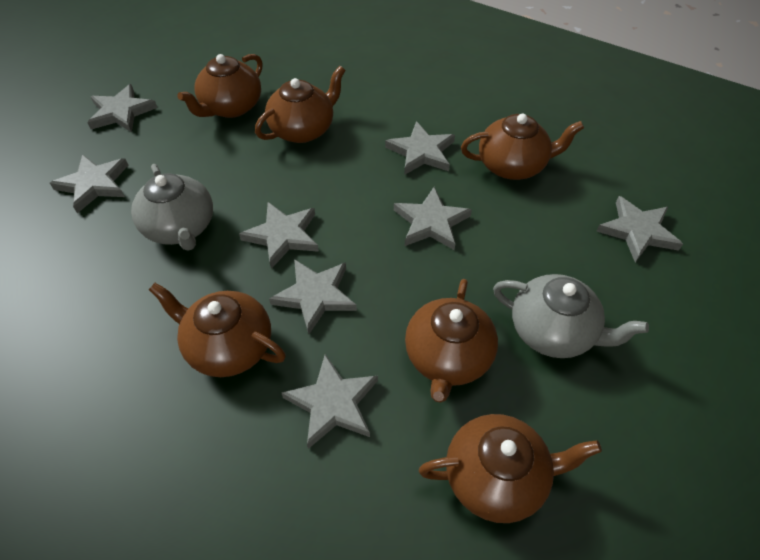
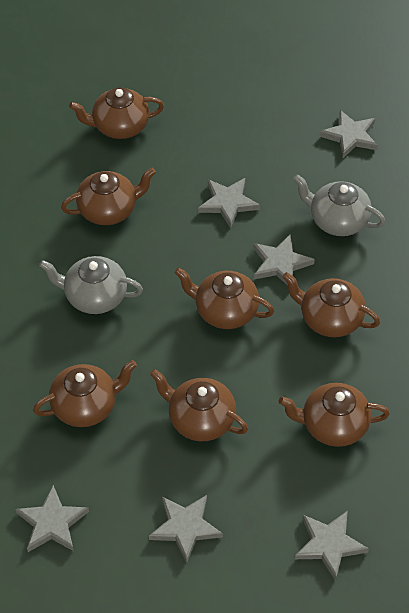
brown teapot: [149,283,286,377] [177,54,262,118] [255,66,346,143] [405,279,498,403] [419,414,602,523] [461,114,584,180] = 6 -> [33,360,137,427] [61,168,156,225] [69,87,164,139] [150,369,248,441] [175,268,274,329] [279,383,390,447] [282,272,380,337] = 7
grey star: [50,154,128,213] [87,84,157,132] [239,202,319,269] [269,259,357,334] [282,354,378,449] [385,121,455,175] [394,187,472,250] [596,196,683,262] = 8 -> [16,485,89,552] [149,495,223,563] [198,178,260,228] [253,235,315,286] [295,510,369,581] [320,110,378,158] = 6

